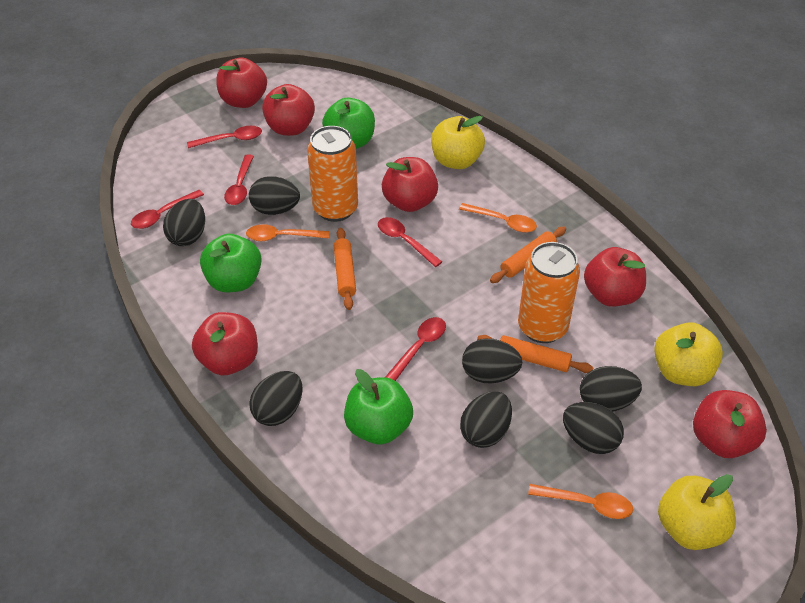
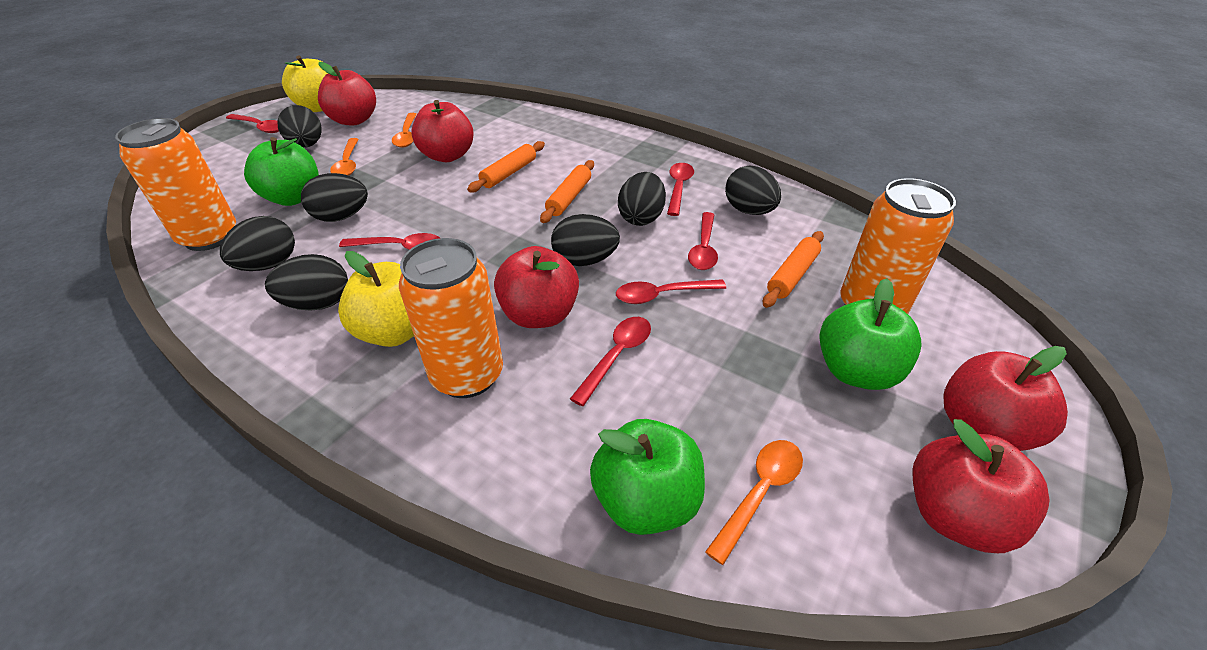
orange can: [307,126,358,222] [518,242,580,343] = 2 -> [115,118,236,251] [399,238,503,398] [840,178,956,314] = 3
red apple: [192,312,258,375] [216,57,267,108] [262,84,315,136] [382,157,438,212] [584,247,646,307] [693,390,767,458] = 6 -> [318,62,376,125] [411,100,474,162] [494,246,579,328] [913,419,1049,553] [943,346,1068,451] = 5
red spoon: [131,190,204,229] [187,126,262,148] [224,154,254,205] [378,217,442,267] [385,317,446,381] = 5 -> [226,114,279,133] [339,233,440,250] [570,317,651,406] [616,279,726,304] [667,163,694,216] [688,212,718,270] = 6
yellow apple: [431,116,485,169] [654,322,723,386] [658,474,736,550] = 3 -> [282,55,328,112] [338,251,414,347] = 2

